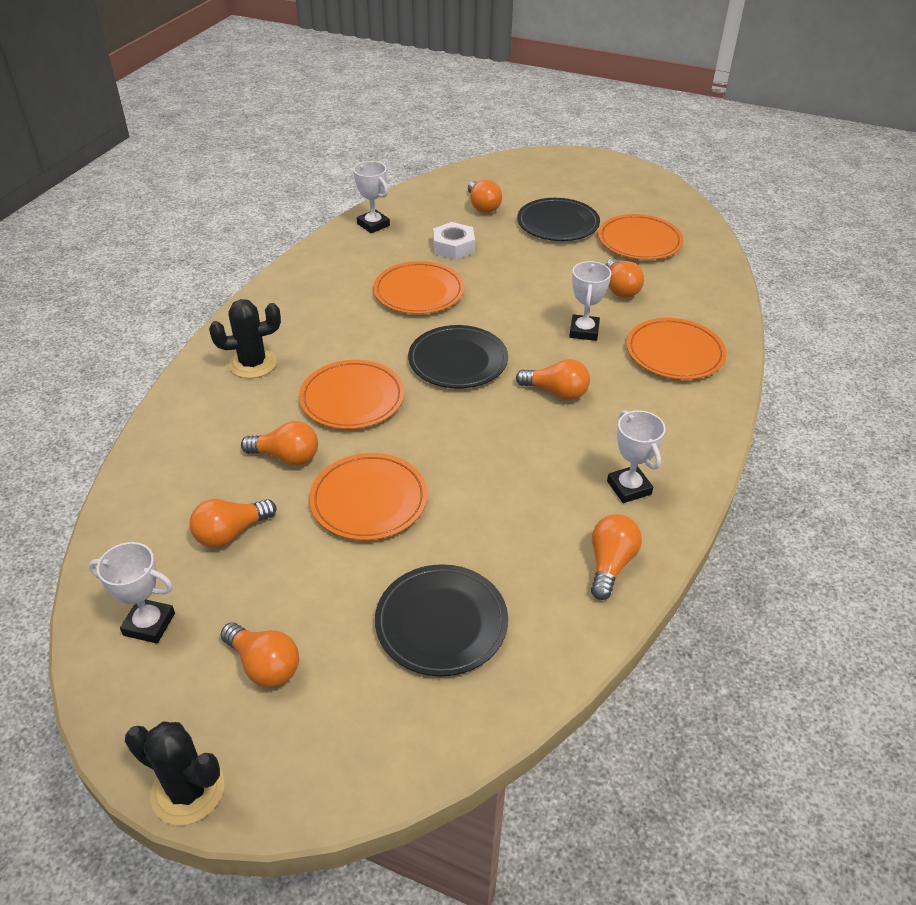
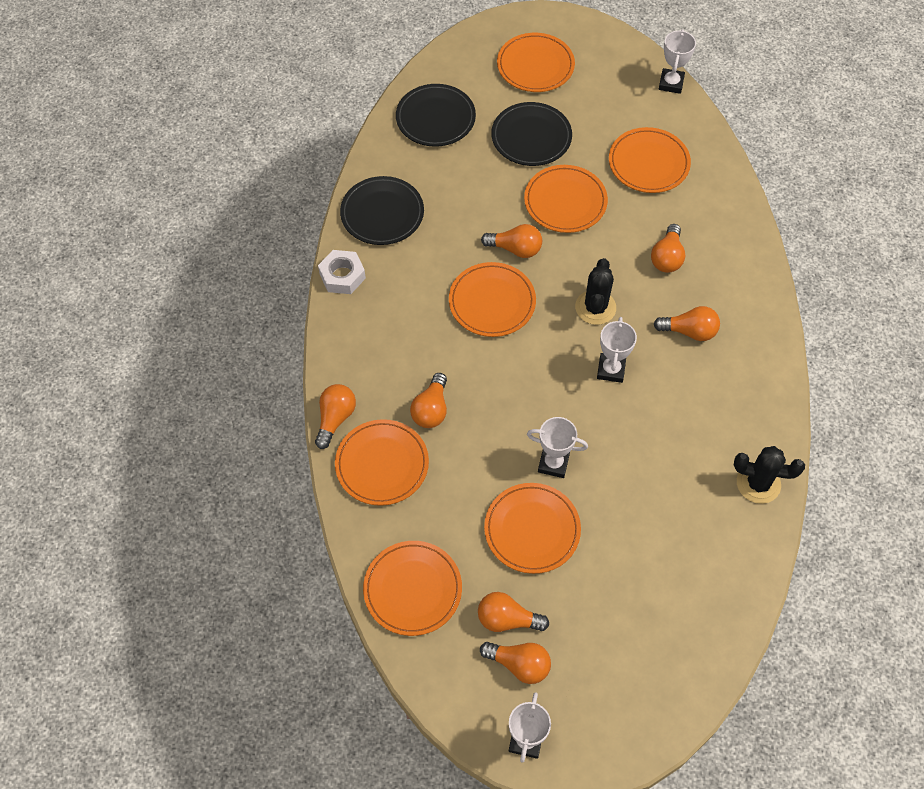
orange plate: [299,360,404,429] [309,453,428,541] [373,261,464,314] [598,214,684,260] [626,318,727,380] = 5 -> [335,419,429,506] [363,541,462,636] [449,262,536,337] [484,483,581,574] [497,33,575,92] [524,165,608,233] [609,127,691,193] = 7

